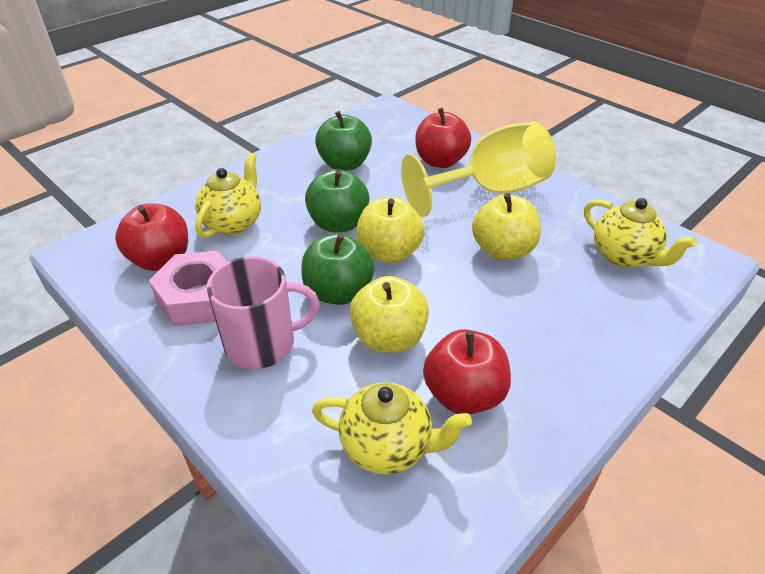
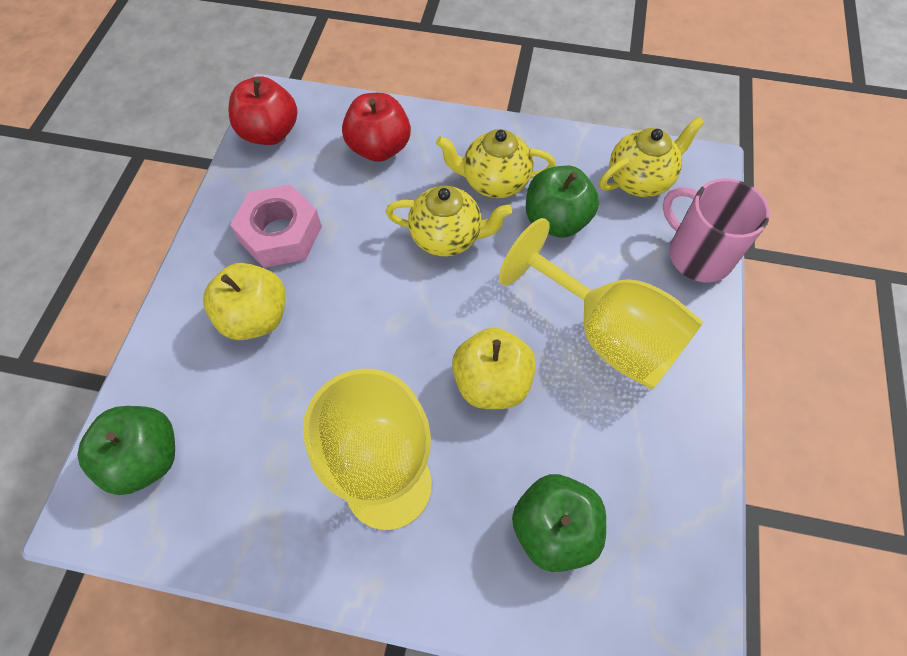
red apple: [115,204,188,271] [415,108,471,168] [423,329,511,414] = 3 -> [229,77,297,145] [342,93,411,162] = 2
yellow apple: [349,276,429,353] [356,197,425,264] [472,193,541,261] = 3 -> [203,263,285,340] [452,327,536,409] = 2
yellow goblet: [401,122,556,217] = 1 -> [303,369,432,530] [499,218,703,390] = 2

